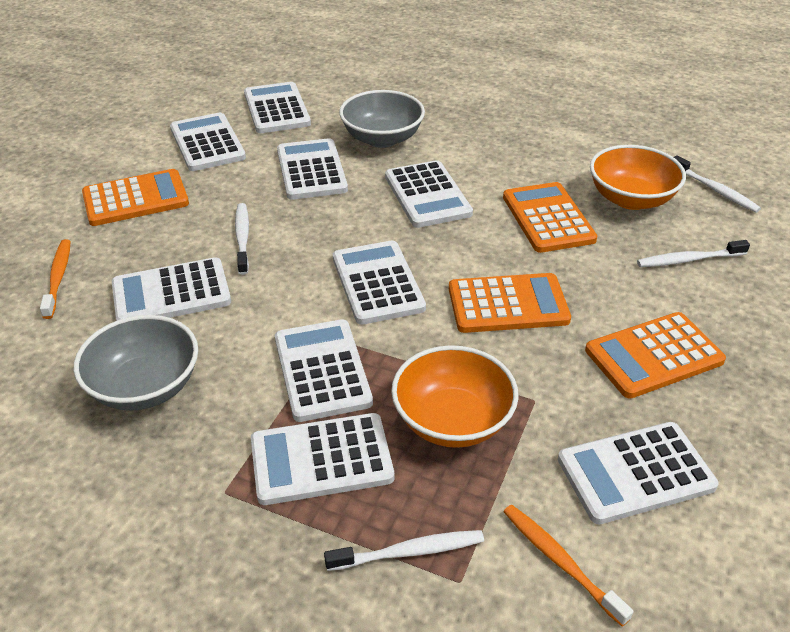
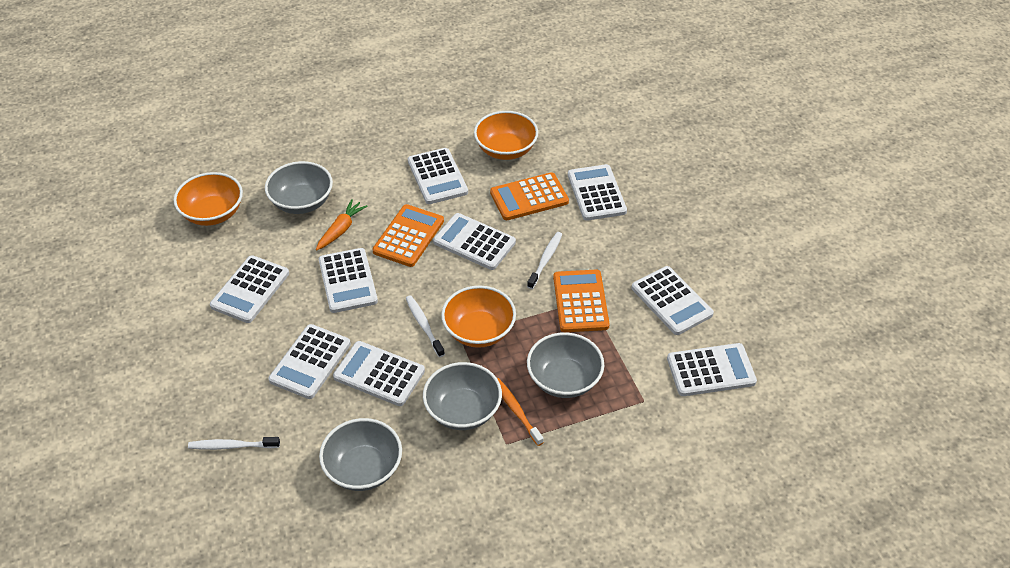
grey bowl: [74,315,198,411] [339,90,425,148] = 2 -> [265,161,333,214] [319,418,402,491] [423,362,502,430] [527,332,604,398] = 4
orange bowl: [391,345,519,448] [590,145,686,210] = 2 -> [173,172,243,226] [441,286,516,348] [474,111,538,160] = 3
orange calculator: [82,169,189,226] [449,273,571,333] [503,182,597,253] [585,312,726,399] = 4 -> [372,204,444,267] [490,172,569,220] [553,270,610,332] = 3
orange carrot: none = 0 -> [316,199,368,250] = 1
orange toothbrush: [40,239,70,319] [503,505,634,626] = 2 -> [497,378,544,446] = 1
white toothbrush: [235,203,249,275] [324,530,484,571] [637,240,750,267] [674,155,761,213] = 4 -> [188,437,280,450] [406,295,445,357] [527,232,562,289] = 3

